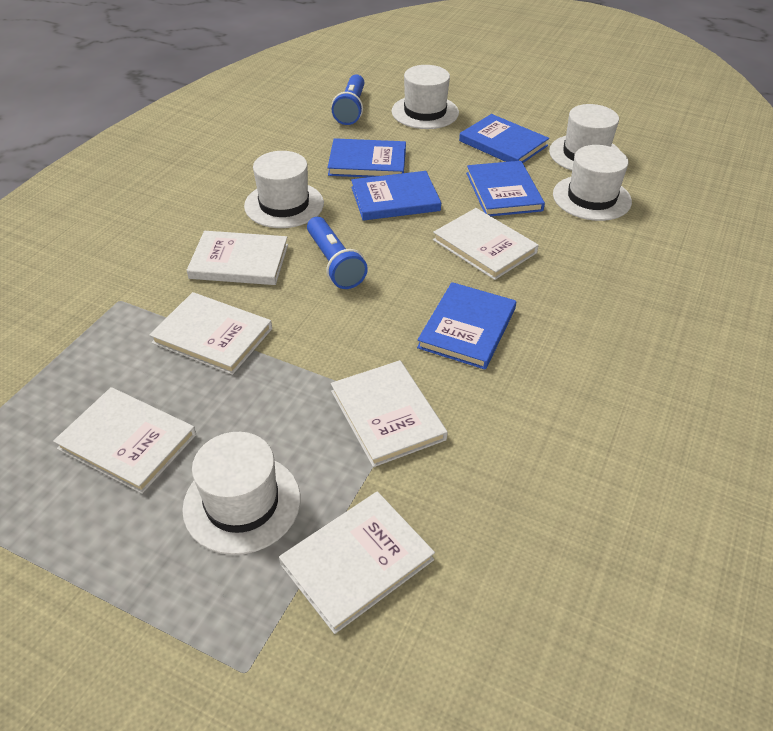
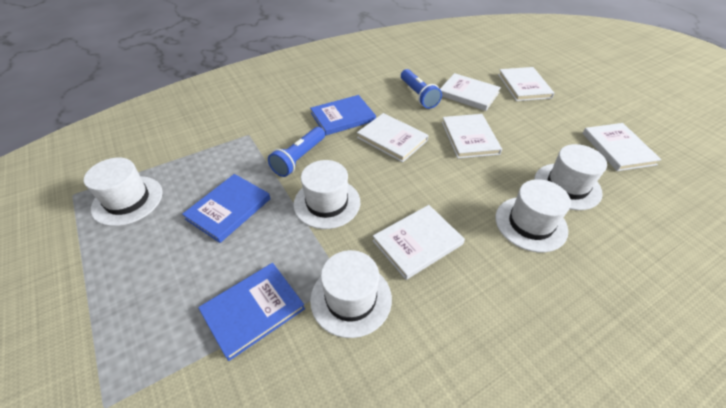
blue book: [327,138,406,177] [351,171,441,221] [417,282,516,370] [459,114,549,163] [466,161,545,216] = 5 -> [182,174,271,243] [198,263,305,361] [310,95,376,136] = 3

